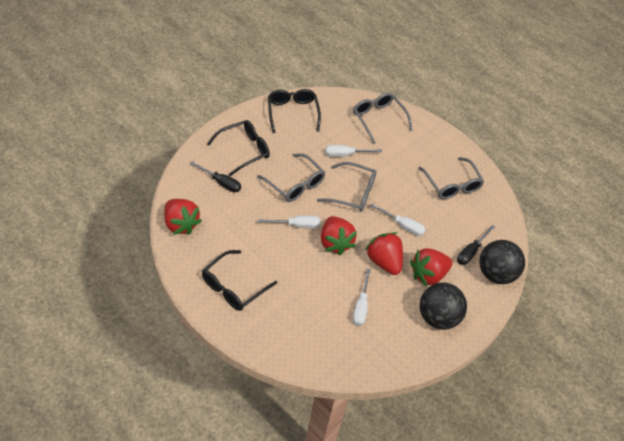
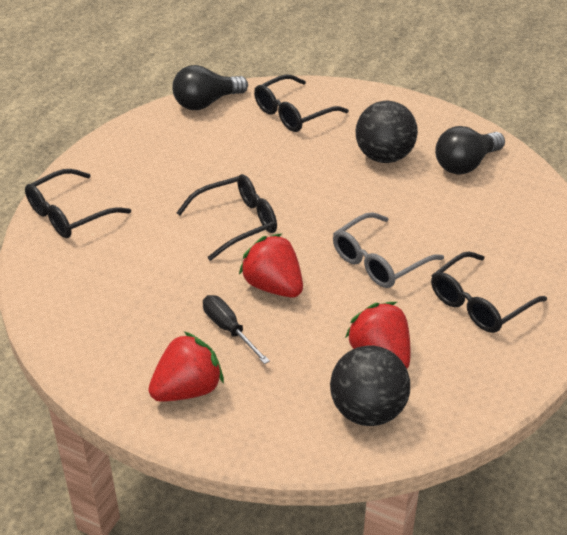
black glasses: [202,250,277,311] [207,120,270,176] [268,89,321,134] = 3 -> [25,169,131,238] [177,174,277,261] [254,75,349,132] [431,252,547,333] = 4
black light bulb: none = 0 -> [172,65,248,110] [435,126,505,175] = 2
black screwdriver: [190,161,241,192] [457,225,495,265] = 2 -> [203,295,270,364] = 1
grey glasses: [257,153,325,202] [317,162,377,212] [353,93,413,144] [419,157,484,199] = 4 -> [333,212,444,288] = 1
red strawberry: [164,199,202,235] [321,216,357,255] [365,232,403,275] [410,248,452,287] = 4 -> [148,331,224,402] [239,233,303,298] [345,302,410,368] = 3
white screwdriver: [258,215,320,228] [326,145,382,157] [353,269,371,326] [370,203,426,236] = 4 -> none = 0

